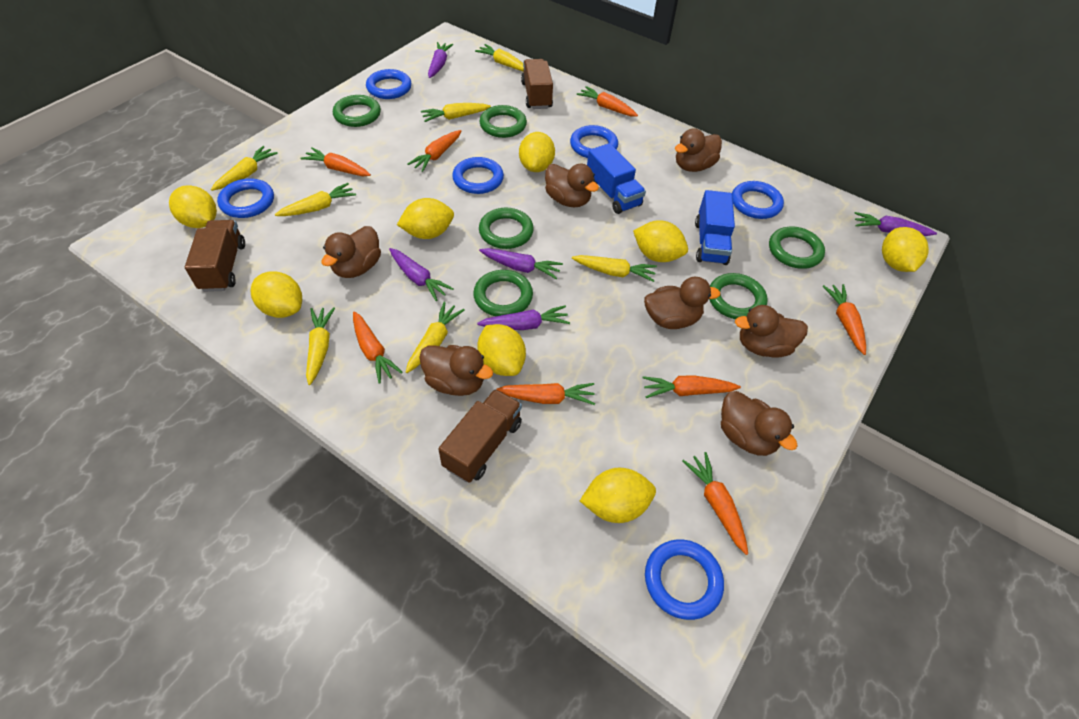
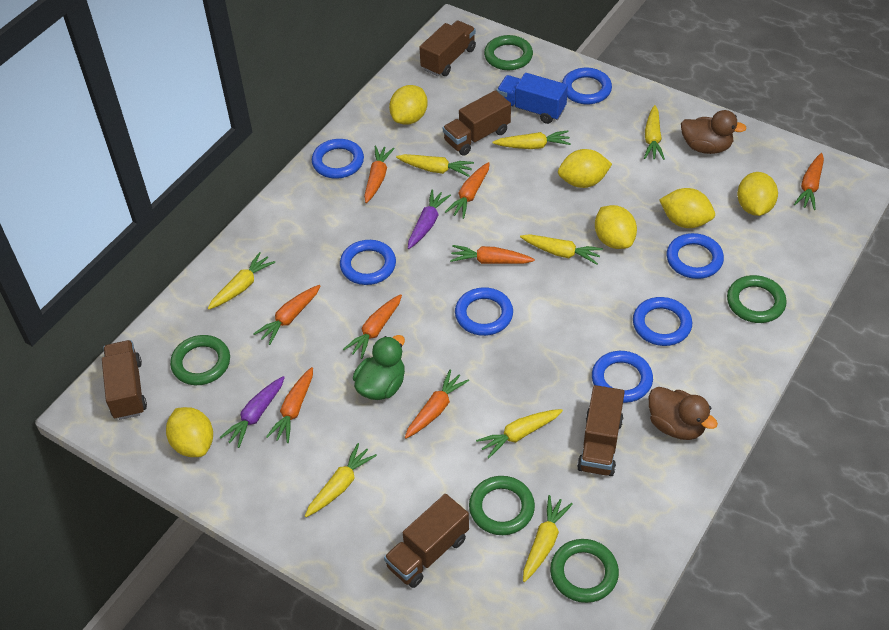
blue ring: [217,178,274,218] [366,69,411,99] [452,157,504,194] [570,125,618,158] [645,540,724,620] [732,181,784,219] = 6 -> [312,139,364,179] [340,240,396,285] [455,287,513,336] [562,68,612,104] [592,351,653,403] [633,297,692,346] [667,233,724,279] = 7
blue truck: [587,143,646,214] [695,190,735,265] = 2 -> [497,73,568,124] = 1
brown duck: [321,226,381,278] [419,345,493,396] [545,164,599,208] [644,277,720,329] [675,129,722,172] [721,391,798,456] [735,305,808,358] = 7 -> [649,387,718,440] [681,110,747,154] = 2
brown truck: [185,220,245,292] [438,389,522,483] [521,59,553,109] = 3 -> [102,340,147,420] [384,494,469,588] [419,20,476,76] [443,90,511,156] [577,385,625,476] = 5
green duck: none = 0 -> [353,335,405,400] = 1
green ring: [333,95,381,127] [473,270,533,316] [479,105,527,138] [479,208,534,249] [709,273,768,319] [769,227,825,269] = 6 -> [170,335,230,385] [469,476,535,535] [484,35,533,70] [550,539,619,603] [727,275,787,323] = 5
purple carrot: [389,248,454,301] [428,42,453,78] [477,306,570,330] [479,248,563,279] [854,212,937,236] = 5 -> [219,376,285,448] [408,189,451,249] = 2
yellow carrot: [211,146,278,191] [275,183,356,216] [306,307,335,385] [406,302,465,373] [421,103,491,122] [475,44,524,71] [572,255,657,282] = 7 -> [207,252,275,310] [305,443,377,517] [396,154,474,177] [476,409,563,459] [492,130,571,149] [520,234,603,265] [523,495,573,582] [644,105,665,160] = 8
yellow lemon: [169,185,217,228] [251,271,302,318] [397,198,454,239] [477,324,526,376] [519,132,555,172] [580,468,656,523] [633,220,688,262] [882,227,929,272] = 8 -> [166,407,213,457] [389,85,428,125] [558,149,612,188] [595,205,637,249] [659,188,715,228] [737,172,778,216] = 6

